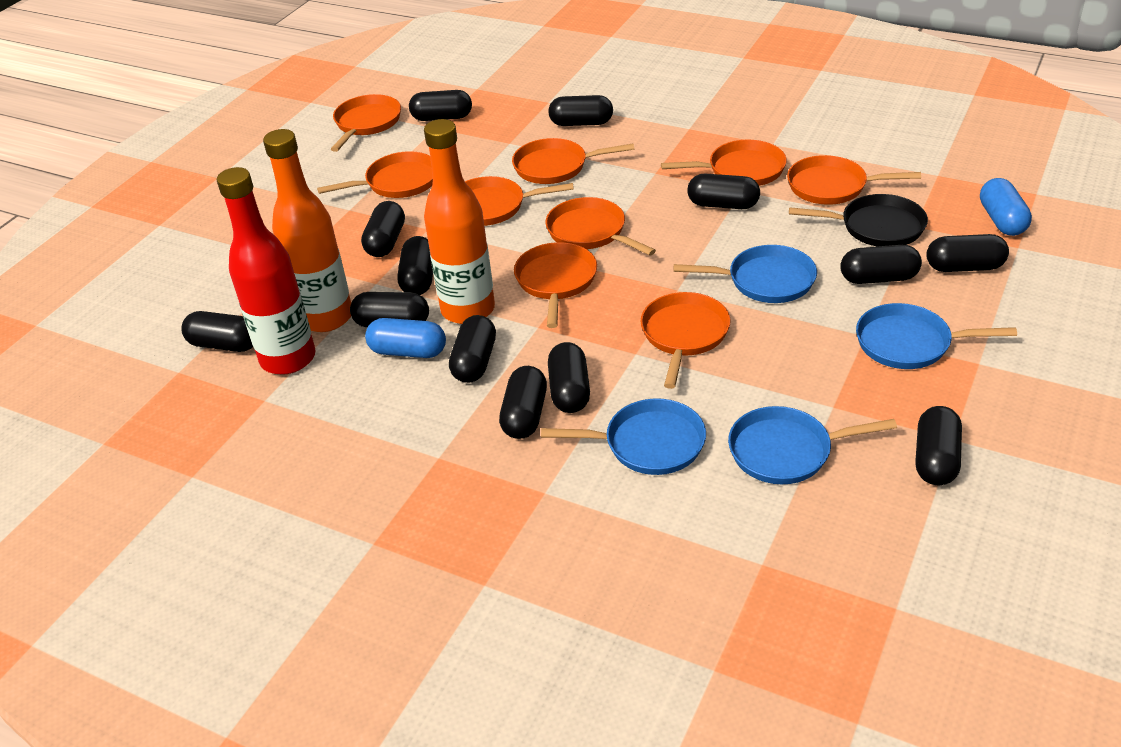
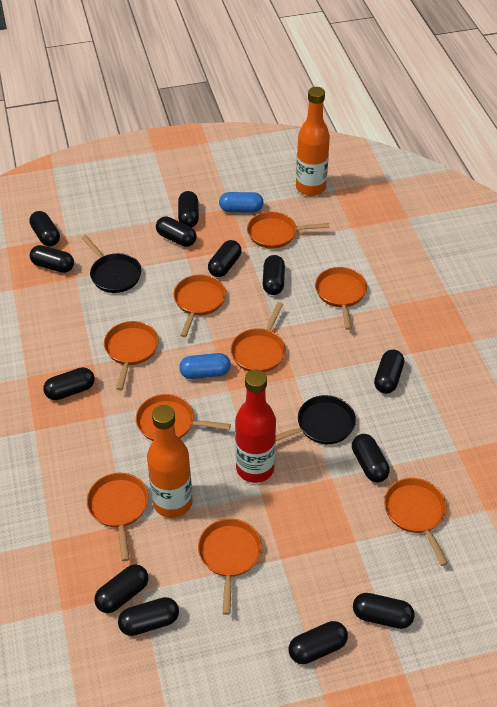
black pan: [789,194,928,247] = 1 -> [82,235,142,293] [276,395,356,444] = 2
blue pan: [541,398,706,475] [674,245,817,303] [728,406,897,484] [856,303,1017,369] = 4 -> none = 0

